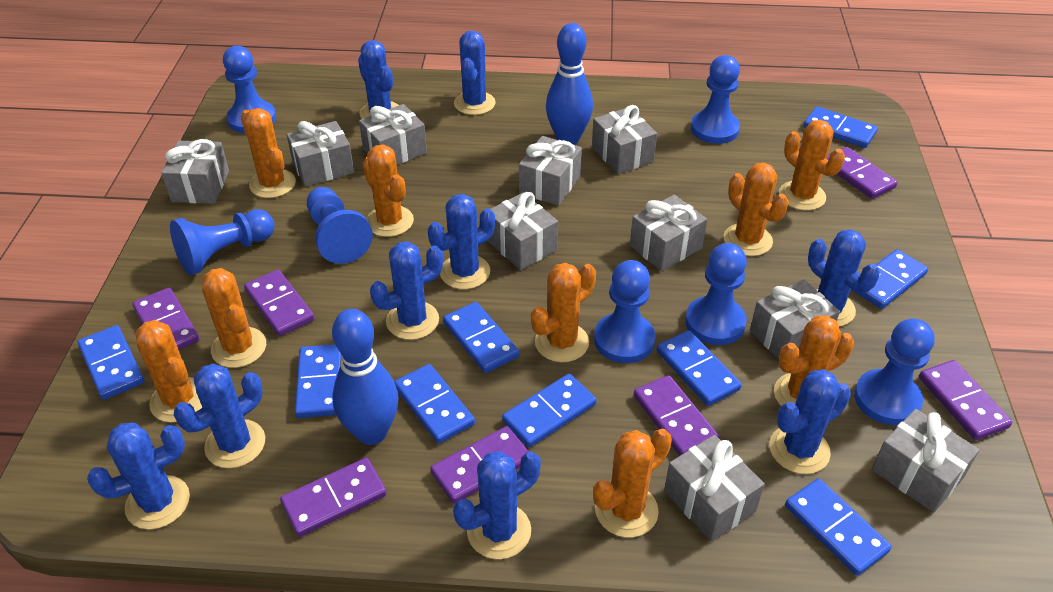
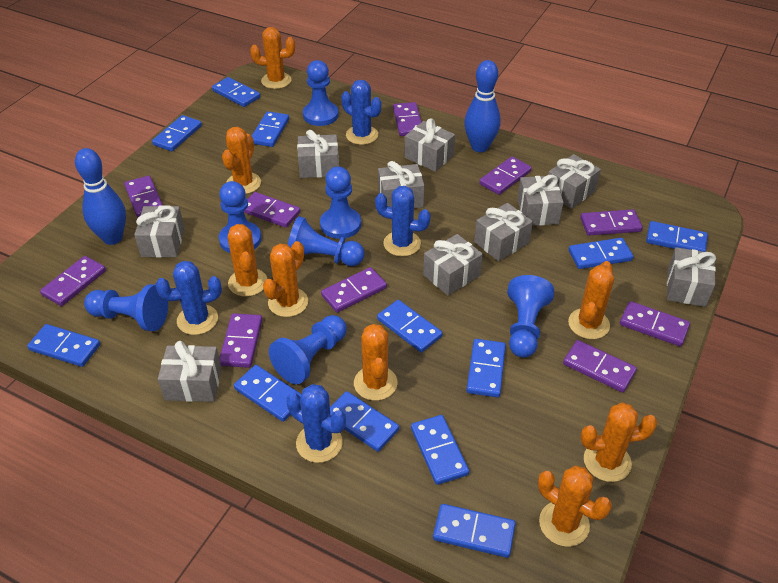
blue cactus: [87,423,190,530] [174,364,265,468] [358,40,399,119] [370,241,443,340] [428,194,495,289] [453,451,541,559] [454,31,495,115] [769,369,851,474] [808,229,880,327] = 9 -> [156,261,222,335] [286,384,346,463] [341,80,381,145] [375,186,431,257] = 4
blue domino: [78,325,144,400] [295,344,341,418] [394,364,475,444] [443,302,519,373] [502,374,596,447] [657,330,742,406] [785,478,892,576] [804,106,878,148] [851,249,928,309] = 9 -> [27,324,100,367] [152,115,202,151] [212,77,260,107] [234,365,302,422] [251,111,289,147] [330,391,399,452] [377,300,443,352] [411,415,469,485] [433,504,516,558] [466,339,506,397] [568,238,634,269] [646,221,708,252] = 12
orange cactus: [135,320,202,423] [202,268,266,368] [241,108,296,198] [363,144,414,237] [531,263,596,362] [593,428,672,538] [723,163,789,256] [774,315,854,406] [779,120,845,211] = 9 -> [222,127,261,194] [228,224,267,297] [250,27,295,89] [263,241,308,317] [354,324,397,401] [538,466,612,547] [568,261,614,339] [581,403,658,482] = 8
purple domino: [132,288,199,350] [244,270,315,336] [280,458,387,537] [430,426,529,504] [634,375,719,456] [827,147,897,199] [919,360,1012,440] = 7 -> [40,256,106,306] [124,176,163,218] [219,313,262,368] [244,192,300,228] [321,267,387,313] [393,102,421,136] [479,157,532,195] [563,340,637,392] [580,209,643,236] [620,301,690,346] = 10

